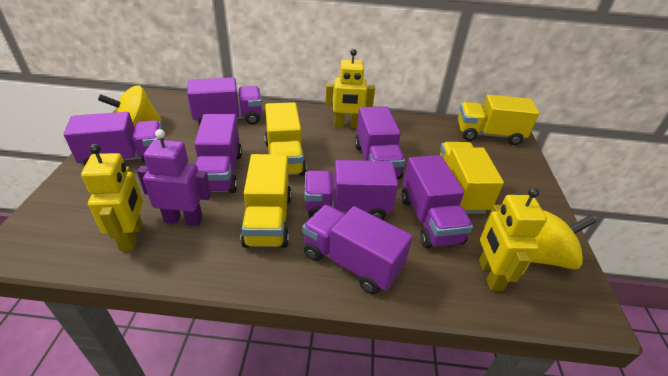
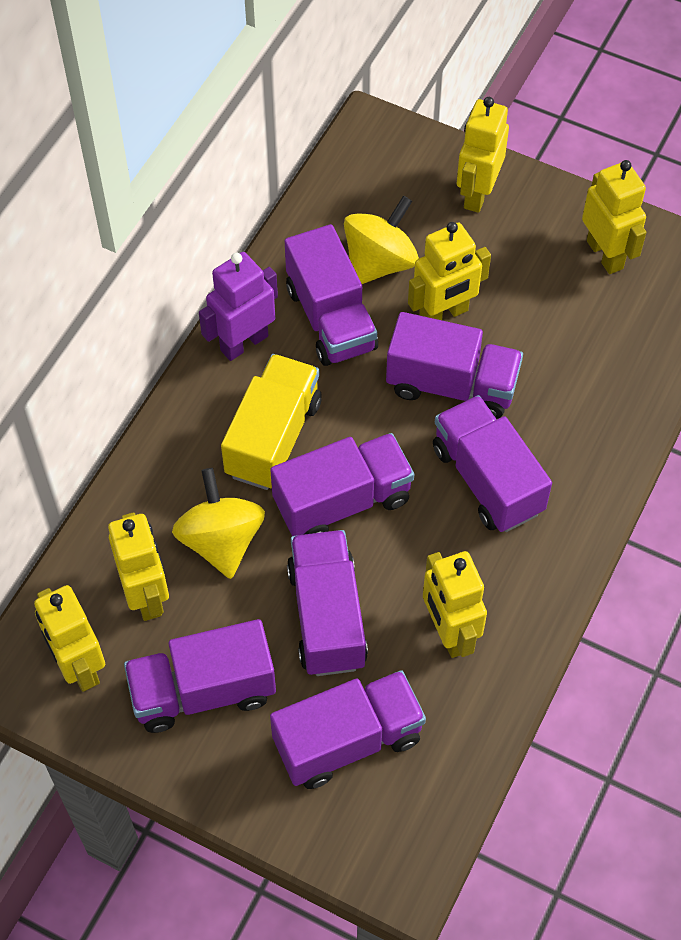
yellow robot: [81,144,143,251] [325,49,375,128] [479,188,547,291] = 3 -> [34,585,105,692] [108,512,169,621] [408,222,491,320] [423,551,487,658] [457,97,509,213] [582,160,646,274] = 6
yellow truck: [241,154,291,248] [265,102,306,176] [440,142,504,214] [458,95,539,145] = 4 -> [221,354,322,490] = 1

